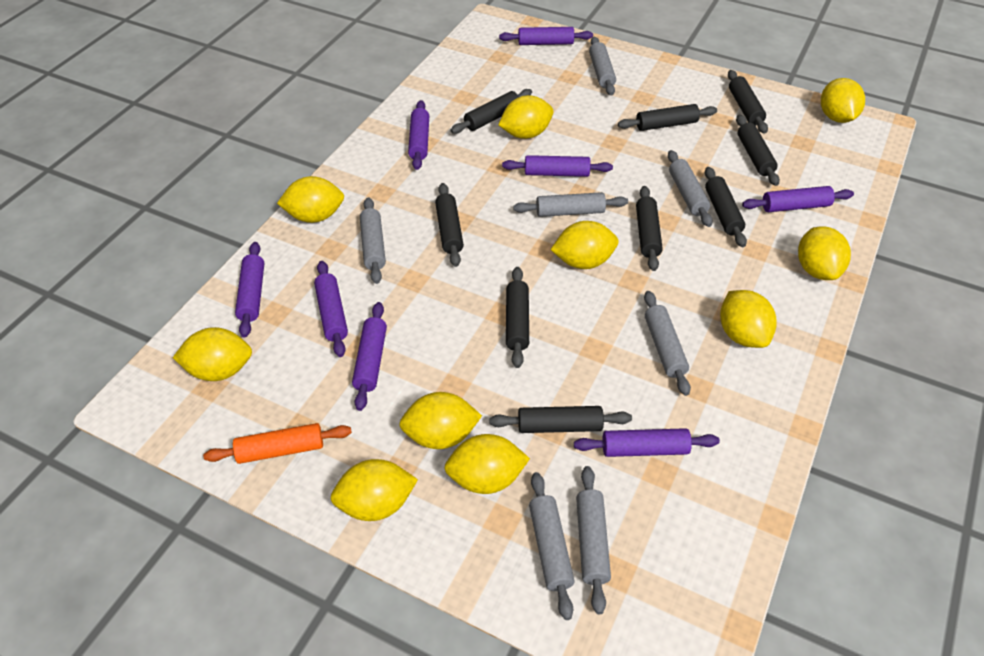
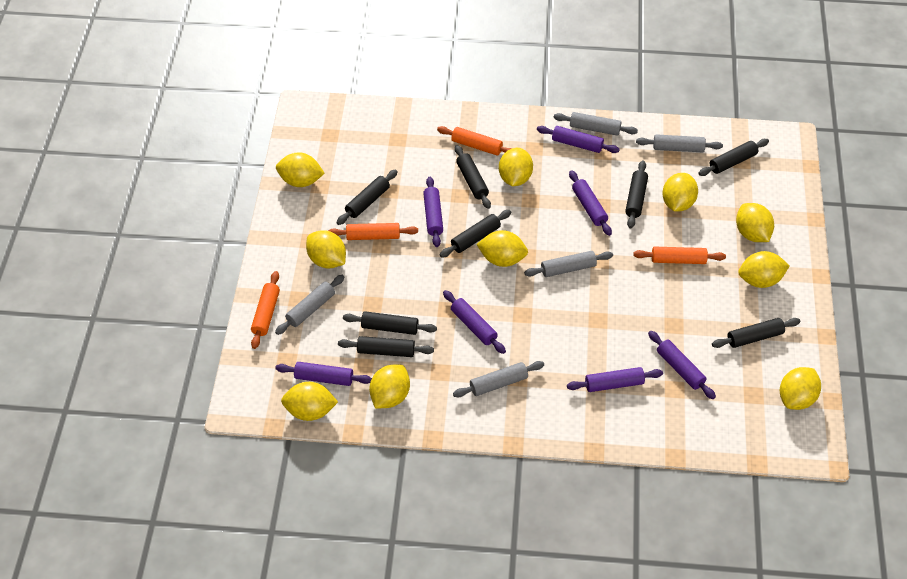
black rolling pin: [435,183,464,267] [451,89,532,134] [489,406,632,433] [506,267,529,368] [618,104,717,131] [636,186,663,271] [705,167,747,247] [728,70,768,134] [736,115,780,186] = 9 -> [336,170,398,225] [338,336,434,357] [343,311,437,335] [440,210,511,258] [455,145,491,209] [625,160,648,228] [698,139,769,176] [712,318,800,348] = 8
grey rolling pin: [360,197,386,284] [513,192,628,217] [529,472,575,620] [576,466,611,614] [589,37,616,95] [644,291,691,396] [668,150,713,227] = 7 -> [275,275,345,335] [453,361,544,397] [524,251,613,277] [554,112,638,136] [636,134,723,152] = 5
orange rolling pin: [203,423,352,464] = 1 -> [251,271,280,349] [328,223,418,240] [437,126,512,155] [633,247,726,264] = 4
purple rolling pin: [235,242,264,338] [314,261,348,357] [352,302,387,411] [408,100,429,170] [499,27,593,45] [502,155,613,177] [574,428,720,457] [742,186,854,212] = 8 -> [275,362,372,386] [423,177,443,247] [443,290,506,354] [537,126,620,153] [567,367,663,392] [569,170,612,236] [648,331,716,399] = 7

